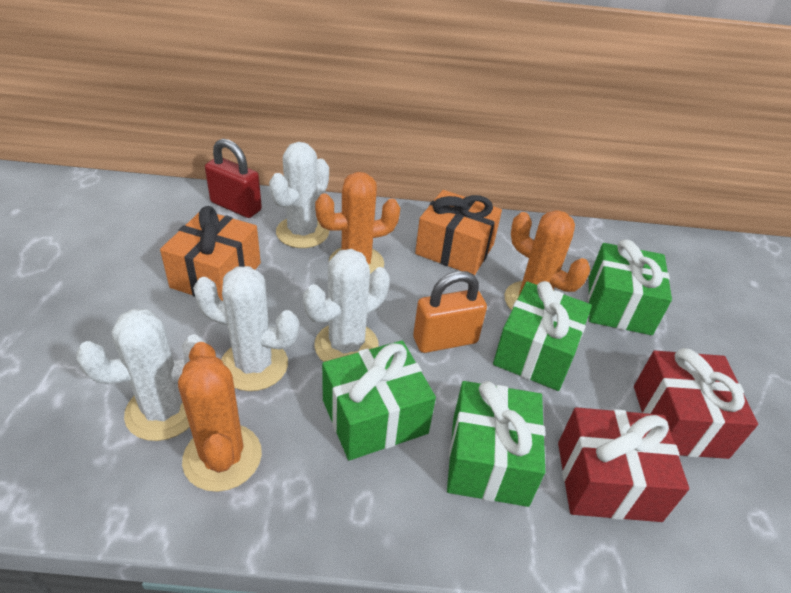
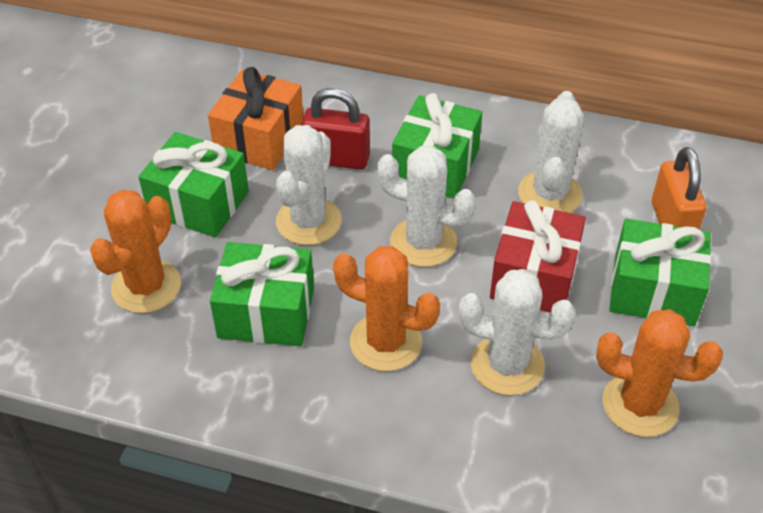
orange gift: [160,206,261,301] [415,190,502,275] = 2 -> [208,67,303,170] = 1
red gift: [558,407,689,522] [634,348,758,459] = 2 -> [490,200,586,313] = 1

